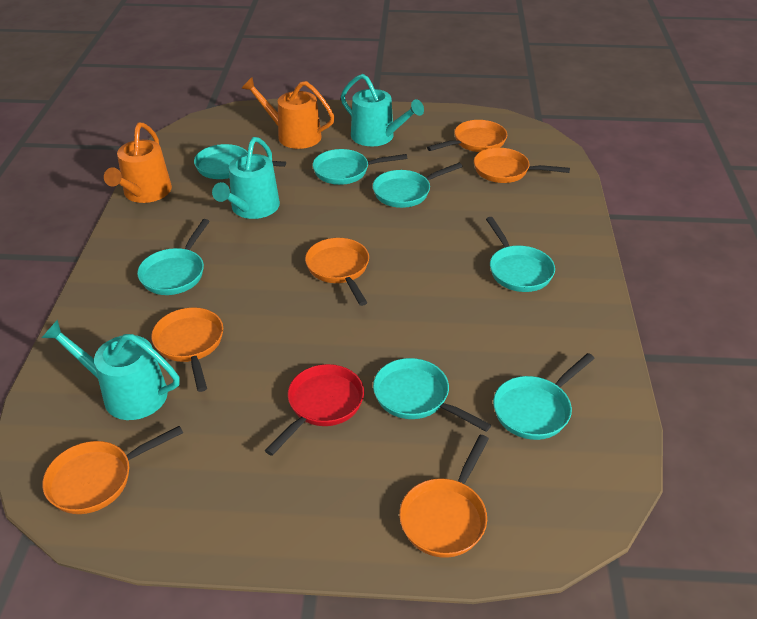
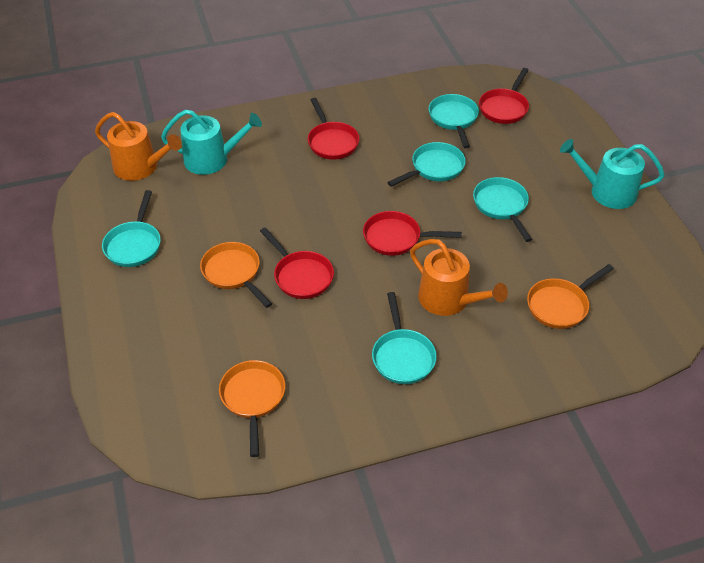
orange pan: [42,426,183,514] [151,307,223,392] [305,238,369,306] [399,435,489,558] [427,120,507,152] [474,148,570,183] = 6 -> [200,242,272,308] [219,360,285,457] [527,264,614,329] = 3
red pan: [265,364,364,456] = 1 -> [260,228,334,299] [308,98,360,160] [363,211,462,256] [479,68,529,124] = 4
turquoise pan: [137,219,210,295] [194,144,286,179] [313,149,407,185] [373,163,463,208] [373,358,491,432] [486,217,555,292] [493,353,595,440] = 7 -> [102,190,161,267] [372,292,437,384] [387,142,466,187] [429,94,479,148] [473,177,532,242] = 5
turquoise watering can: [42,320,180,420] [212,137,280,219] [341,74,424,146] = 3 -> [161,110,262,175] [560,139,665,209] = 2

